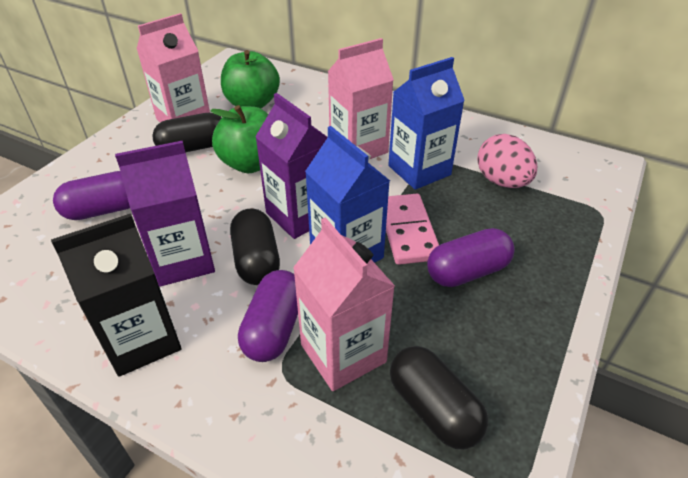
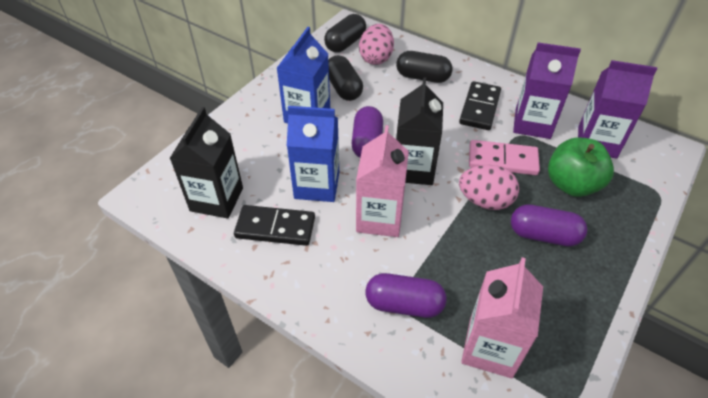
black carton: [51,213,181,377] = 1 -> [169,107,243,219] [396,77,443,185] = 2
black domino: none = 0 -> [234,205,315,246] [459,81,501,130] = 2
green apple: [210,105,268,173] [221,50,280,109] = 2 -> [548,137,614,197] = 1
pink carton: [137,13,210,122] [293,217,395,391] [328,38,394,159] = 3 -> [356,125,409,237] [461,257,543,378] = 2
pink egg: [477,134,537,188] = 1 -> [359,24,394,65] [459,165,519,210] = 2

